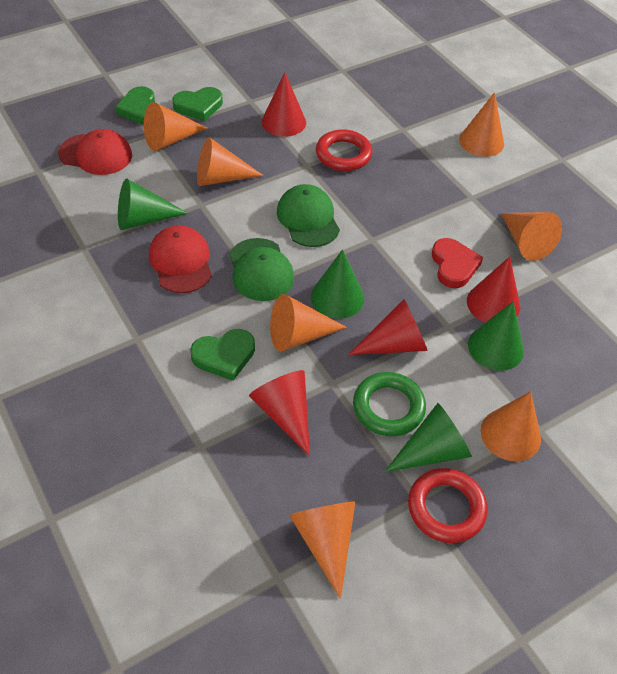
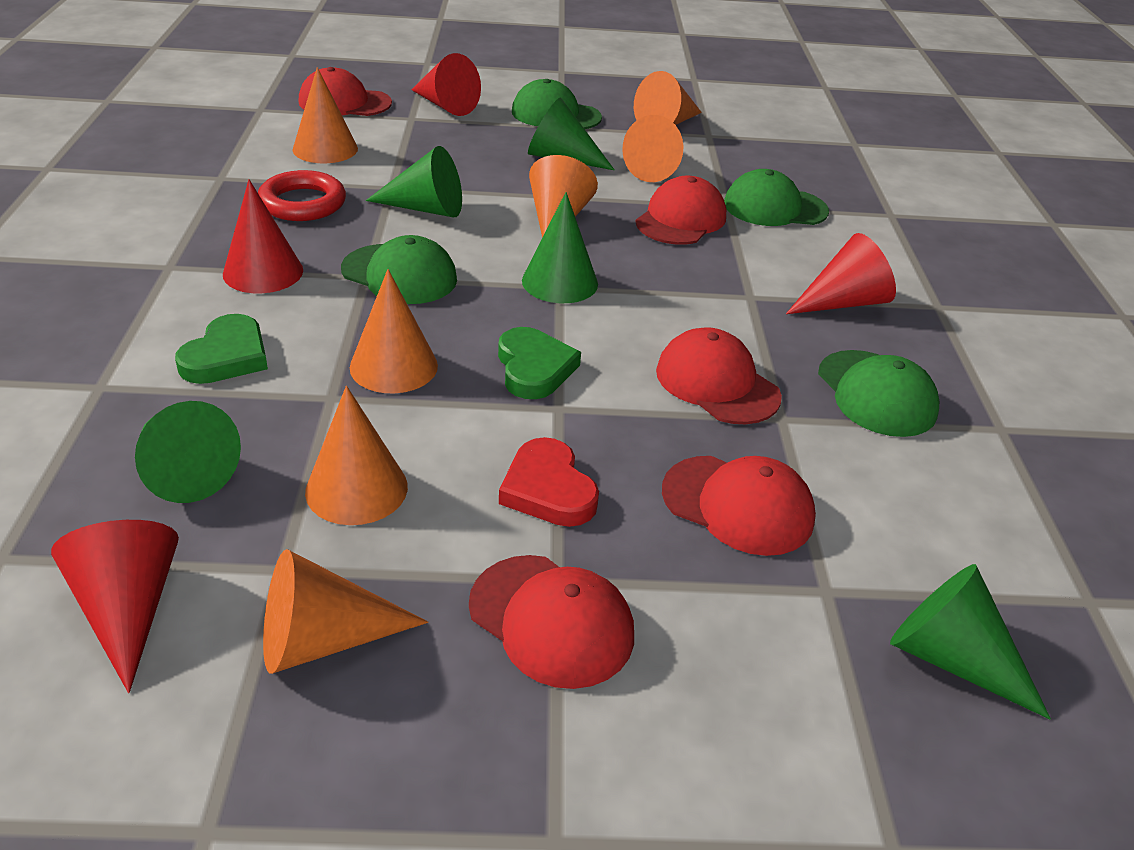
green cap: [229,238,294,301] [277,184,340,247] = 2 -> [341,235,457,304] [512,79,602,129] [724,169,829,226] [818,350,939,437] = 4
green cone: [118,178,188,230] [311,249,364,319] [385,403,472,472] [468,302,524,371] = 4 -> [135,401,241,503] [366,146,462,218] [522,192,598,303] [528,98,615,170] [890,564,1051,719] = 5
green heart: [115,86,155,125] [172,87,223,121] [190,329,255,381] = 3 -> [175,314,268,384] [498,327,581,399] = 2
green ring: [353,372,426,436] = 1 -> none = 0
red cap: [58,129,132,175] [149,225,212,293] = 2 -> [299,67,392,116] [469,555,634,689] [635,176,726,245] [656,327,782,424] [662,456,816,556] = 5
red ring: [316,129,372,171] [408,468,488,543] = 2 -> [258,170,346,221] = 1

